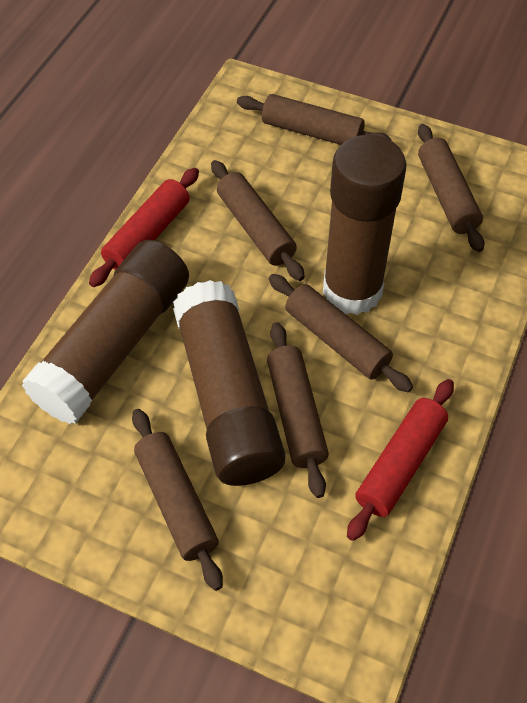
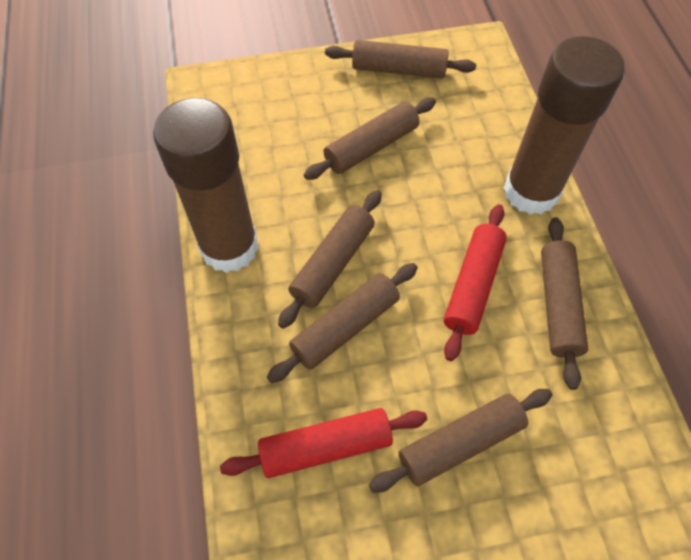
brown glue stick: [22,240,189,424] [173,280,286,486] [323,135,407,315] = 3 -> [153,98,259,273] [504,36,625,215] = 2

